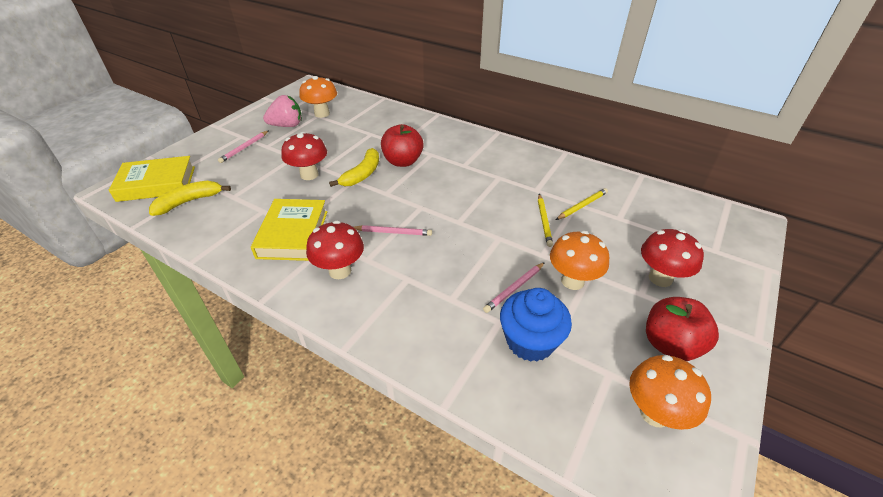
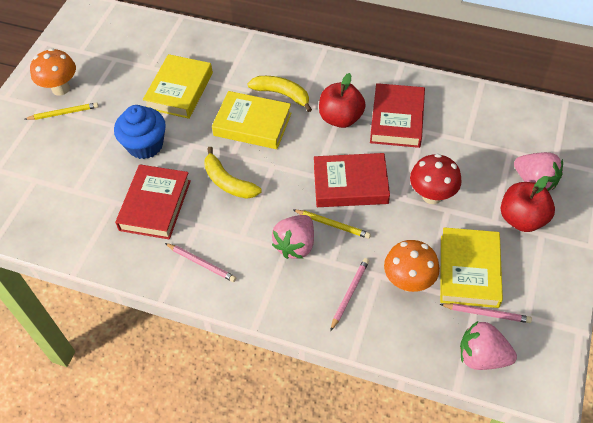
orange mushroom: [299,76,337,118] [550,231,609,290] [629,355,711,430] = 3 -> [30,48,76,96] [384,240,440,292] = 2
pink strawberry: [263,95,302,127] = 1 -> [272,215,314,259] [460,321,517,370] [514,152,563,191] = 3
red book: none = 0 -> [115,164,191,239] [314,153,390,207] [370,83,425,148] = 3
red mushroom: [281,132,327,180] [306,221,364,279] [641,229,704,287] = 3 -> [410,154,462,204] = 1
yellow book: [109,156,195,202] [251,199,327,261] = 2 -> [143,54,213,119] [212,91,292,149] [440,227,503,308] = 3

